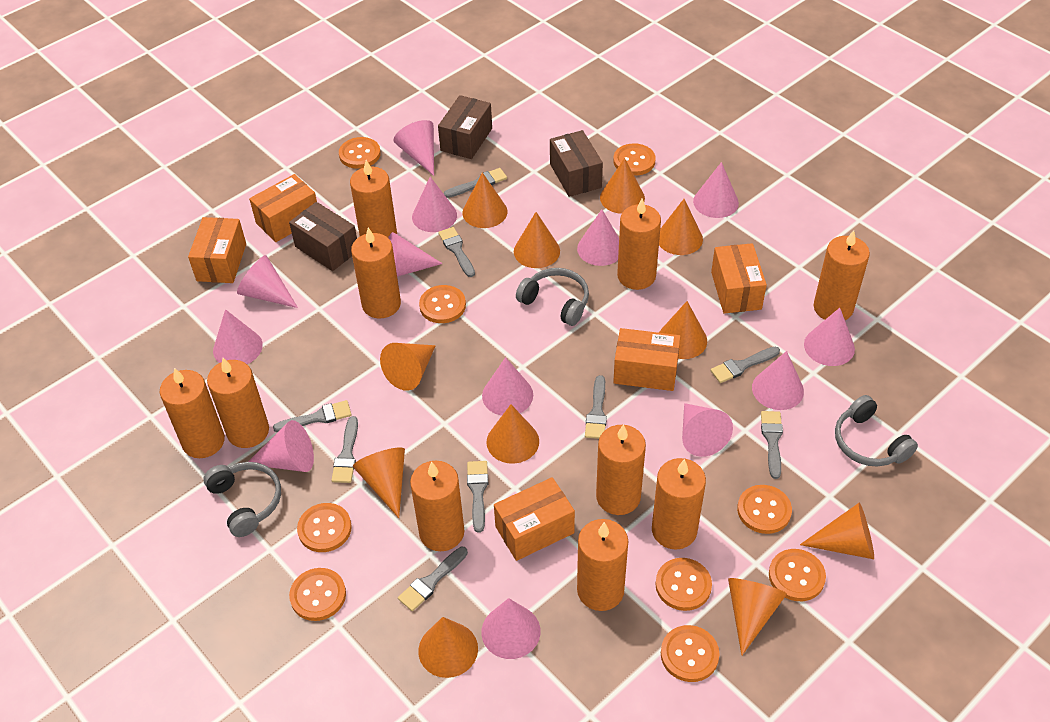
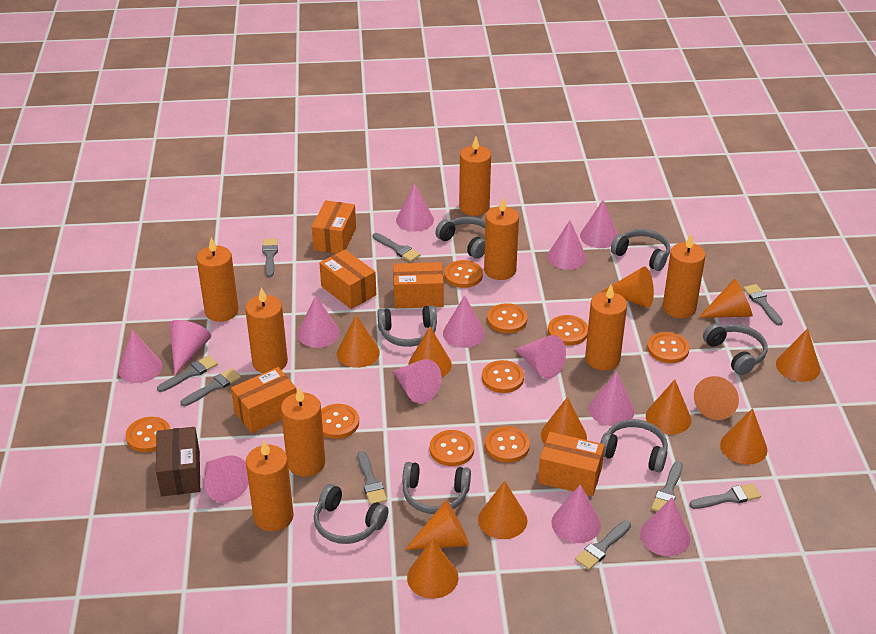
brown box: [289,202,357,271] [438,95,492,159] [550,130,603,197] = 3 -> [156,427,200,496] = 1
grey headphones: [203,462,281,537] [516,268,589,326] [835,395,918,467] = 3 -> [314,484,388,544] [377,305,437,347] [402,462,471,514] [435,217,486,259] [600,419,668,472] [611,229,670,271] [703,323,767,375] = 7
orange candle: [160,368,225,458] [207,358,269,448] [350,160,397,237] [351,228,401,319] [410,461,465,551] [577,519,628,611] [596,424,646,515] [617,198,661,290] [652,458,706,550] [814,230,870,320] = 10 -> [197,237,239,322] [245,287,288,373] [246,440,294,532] [281,387,325,477] [459,137,491,216] [484,198,519,280] [585,285,627,371] [663,235,706,318] = 8
orange cone: [353,447,405,518] [380,343,436,391] [418,617,478,678] [463,172,507,228] [487,404,539,464] [514,212,560,268] [600,158,645,214] [659,199,703,255] [659,301,707,359] [728,578,787,656] [800,503,874,559] = 11 -> [337,315,380,368] [405,500,469,550] [407,538,459,599] [408,327,452,377] [478,481,527,539] [541,397,587,444] [601,267,654,308] [646,379,691,435] [694,376,739,420] [698,278,753,318] [720,408,768,465] [776,328,820,382] = 12

